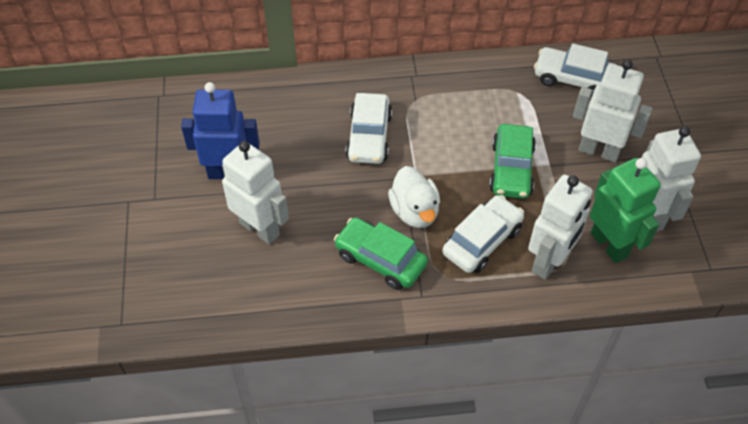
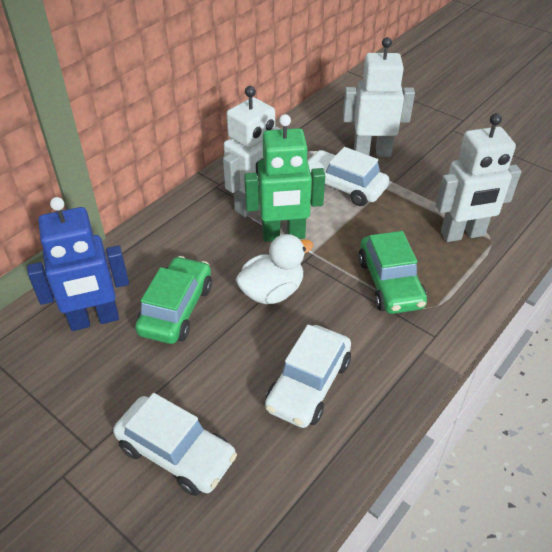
white robot: [222,141,289,244] [528,175,593,280] [573,59,652,162] [642,126,701,231] = 4 -> [223,86,281,217] [343,37,415,157] [436,113,521,242] = 3

